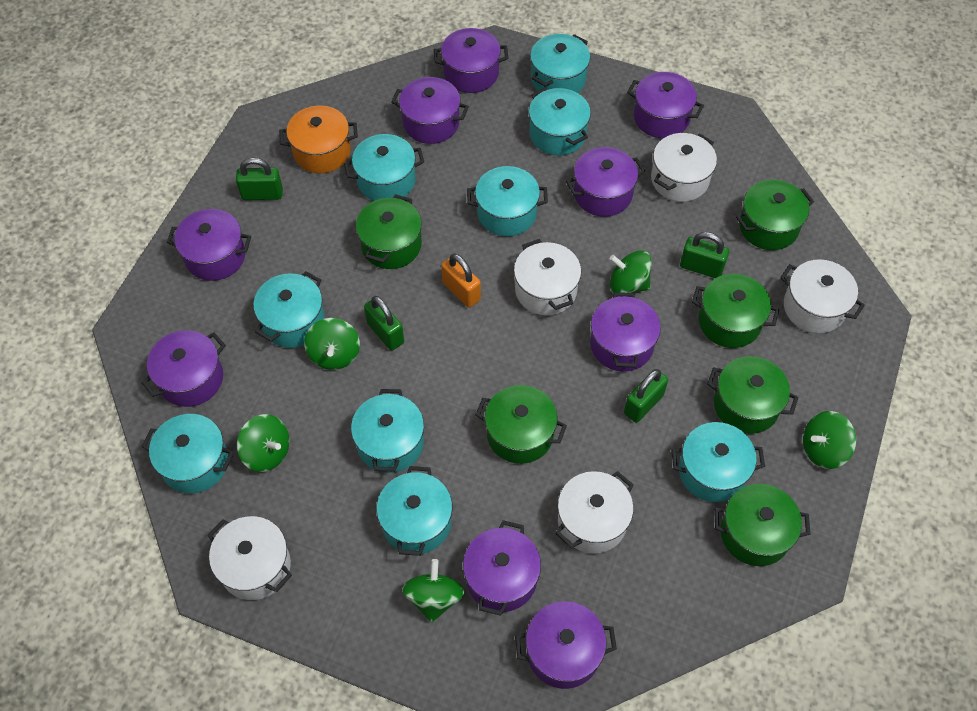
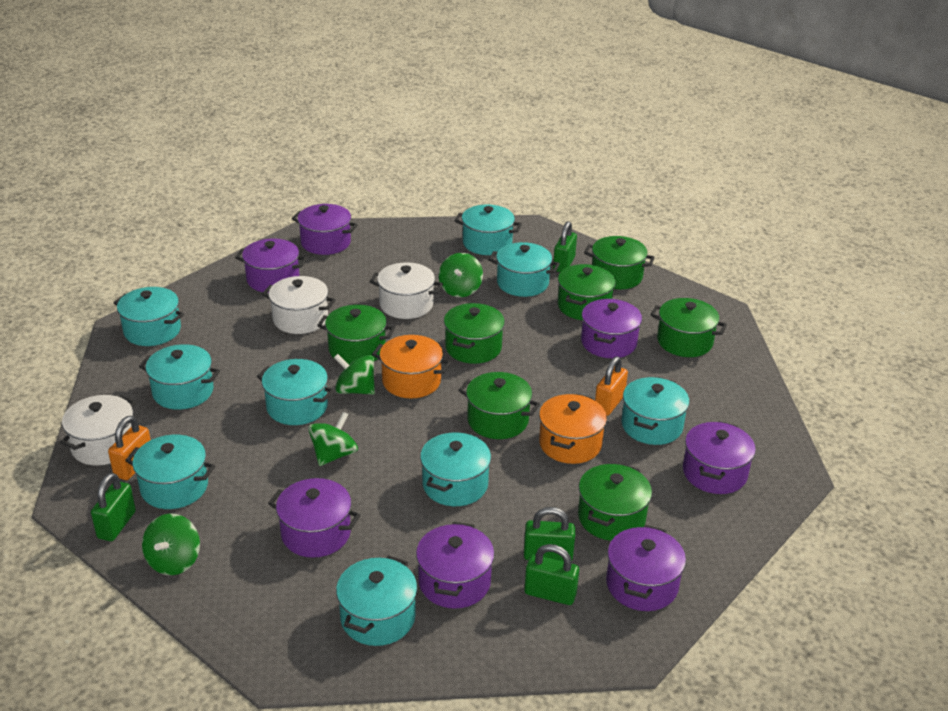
green pot: [356,194,422,269] [475,385,567,464] [692,274,779,348] [707,356,799,434] [714,484,811,566] [736,180,814,250] = 6 -> [317,305,395,364] [444,303,505,364] [458,372,540,439] [558,264,616,320] [578,463,652,541] [584,236,655,289] [650,298,727,357] = 7
green spinning top: [237,414,289,472] [304,318,360,370] [402,559,464,623] [610,250,652,294] [803,411,856,469] = 5 -> [142,513,200,575] [308,412,358,466] [334,354,375,395] [439,253,483,297] = 4
orange padlock: [441,254,481,308] = 1 -> [108,416,151,480] [595,356,628,416] = 2
orange pot: [279,106,358,173] = 1 -> [372,335,451,398] [539,394,607,464] = 2
purple pot: [141,330,226,407] [167,209,251,281] [391,77,469,144] [434,28,508,93] [463,520,541,616] [515,601,617,689] [566,147,645,217] [590,292,661,372] [627,72,704,138] = 9 -> [235,238,307,293] [268,478,361,558] [292,204,358,255] [416,522,494,609] [581,299,642,358] [606,525,686,611] [683,421,756,494] = 7
white pot: [208,516,292,600] [514,239,581,316] [556,471,634,554] [651,133,717,202] [780,259,865,333] = 5 -> [60,395,136,466] [262,276,336,334] [370,262,443,319] = 3

